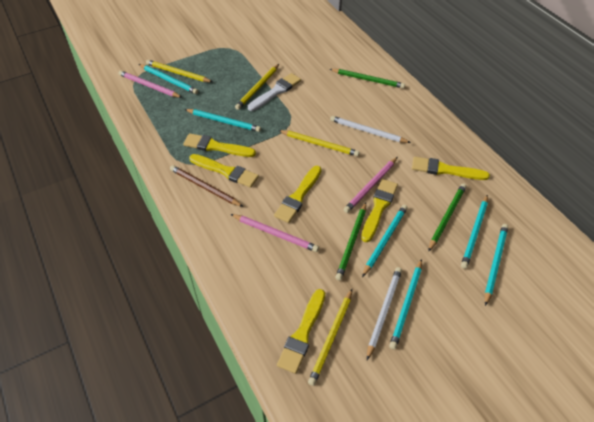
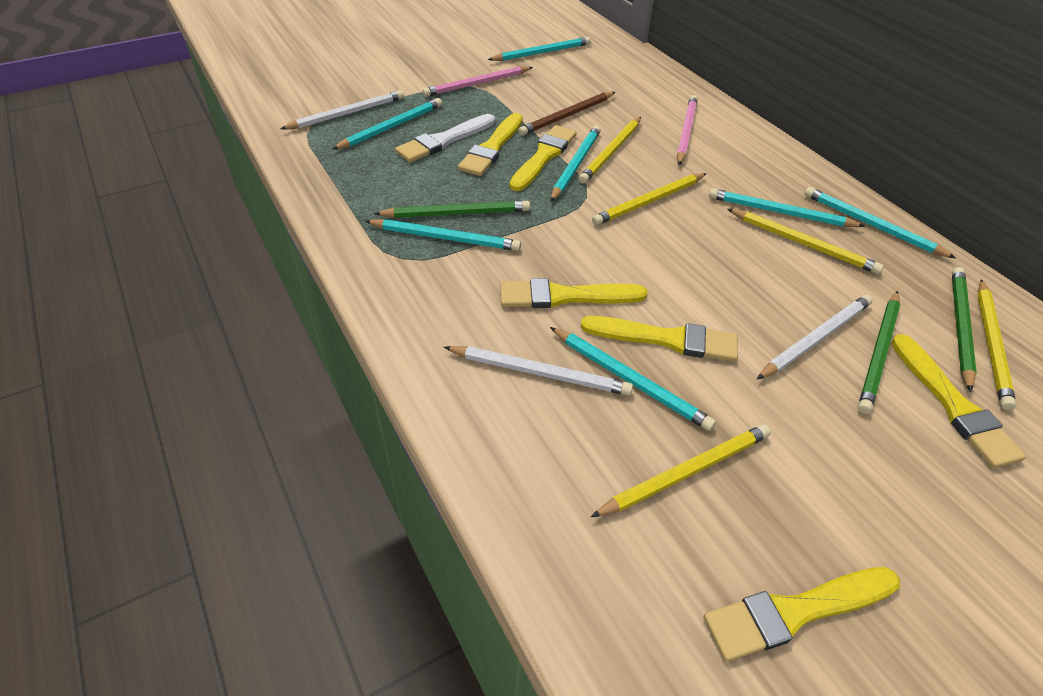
pink pencil: [119,71,182,98] [231,214,319,252] [343,157,398,213] = 3 -> [422,66,533,97] [677,95,698,165] = 2
turquoise pencil: [139,64,198,94] [185,109,261,132] [362,205,407,277] [389,259,422,349] [461,195,488,269] [485,224,508,306] = 6 -> [333,98,442,149] [365,219,521,251] [488,37,591,61] [550,125,601,202] [550,327,716,431] [709,188,865,227] [804,187,956,258] = 7
white pencil: [330,116,411,143] [367,267,402,360] = 2 -> [280,90,404,130] [444,346,633,396] [757,295,873,379] = 3
yellow pencil: [146,60,213,82] [235,64,279,110] [278,130,360,156] [308,289,352,386] = 4 -> [579,117,641,184] [591,424,771,517] [592,173,707,225] [727,209,884,274] [977,279,1017,410] = 5

